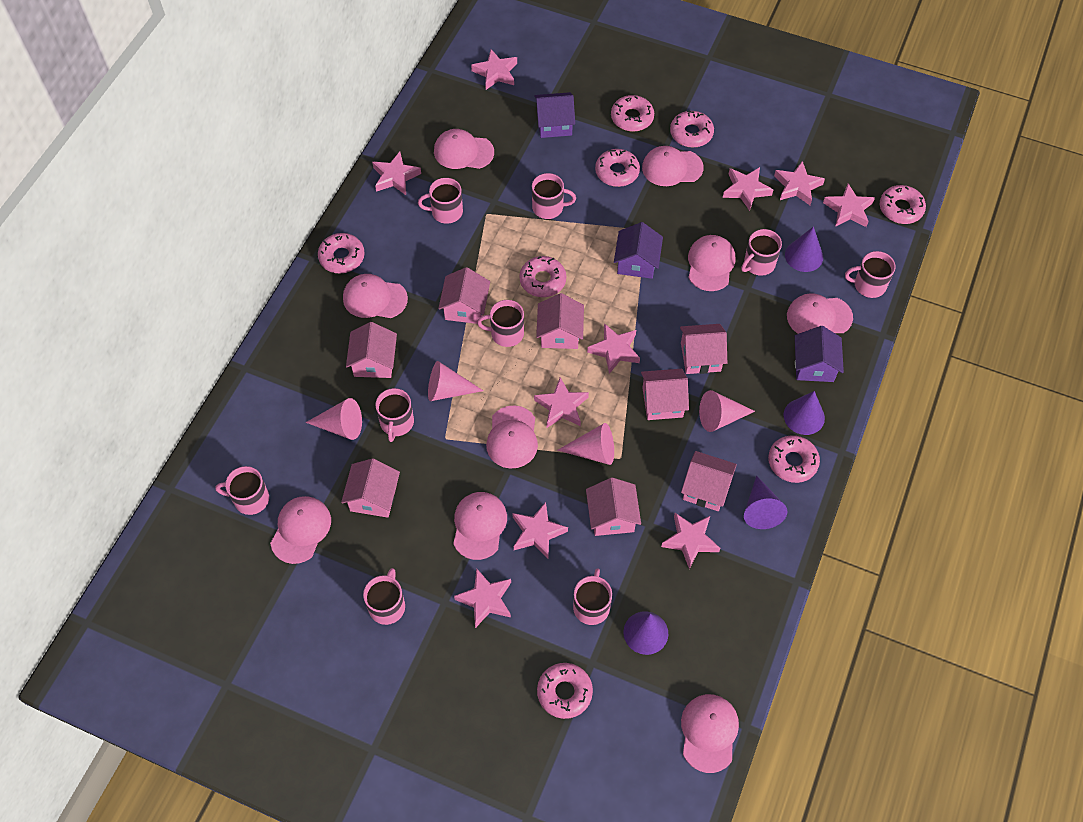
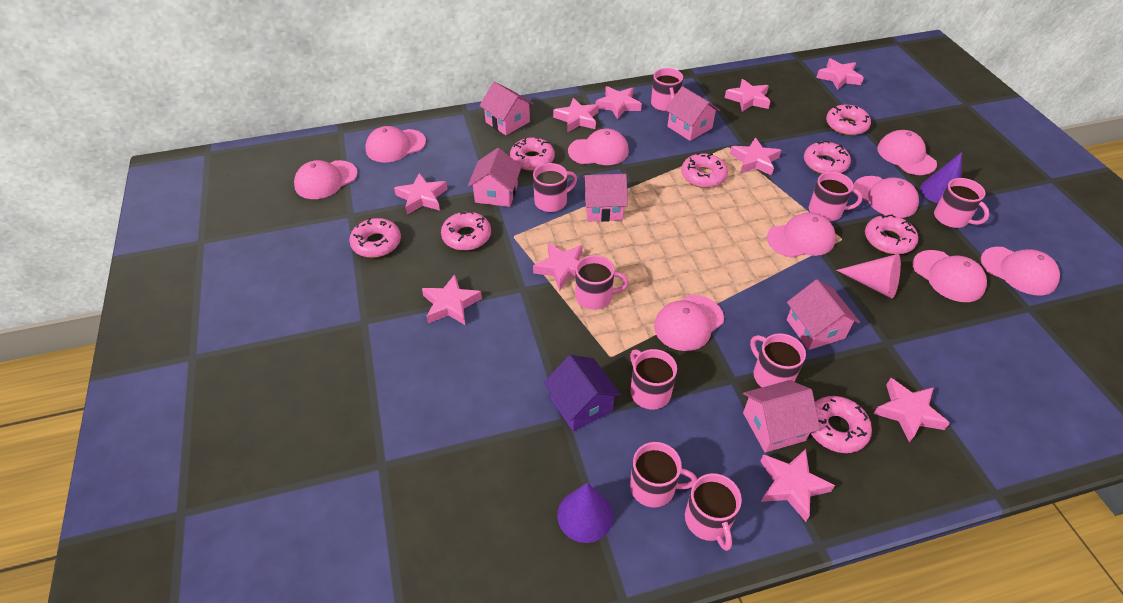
pink cone: [306,398,362,440] [428,361,483,401] [557,423,614,465] [699,390,755,432] = 4 -> [836,254,901,298] = 1
pink house: [341,458,400,518] [346,322,397,378] [438,267,490,324] [536,293,584,349] [586,477,641,536] [641,369,689,420] [680,324,727,374] [681,451,737,511] = 8 -> [468,148,522,207] [479,82,534,135] [583,174,628,222] [665,86,720,141] [743,380,820,453] [787,279,860,350] = 6
purple cone: [623,611,668,655] [744,476,787,529] [784,391,825,435] [785,227,823,272] = 4 -> [557,483,613,543] [920,152,962,203] = 2
purple house: [534,92,575,138] [614,222,663,279] [795,326,844,382] = 3 -> [544,355,621,431] = 1

